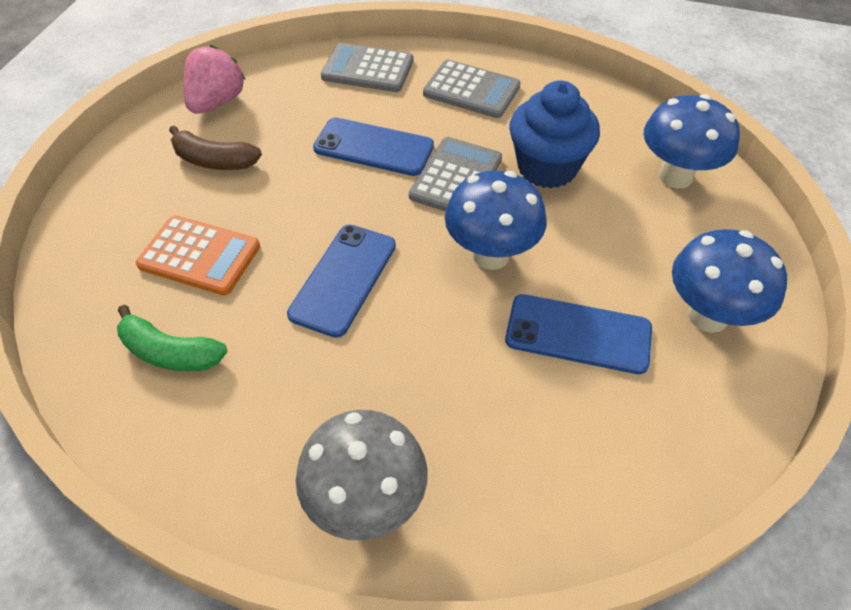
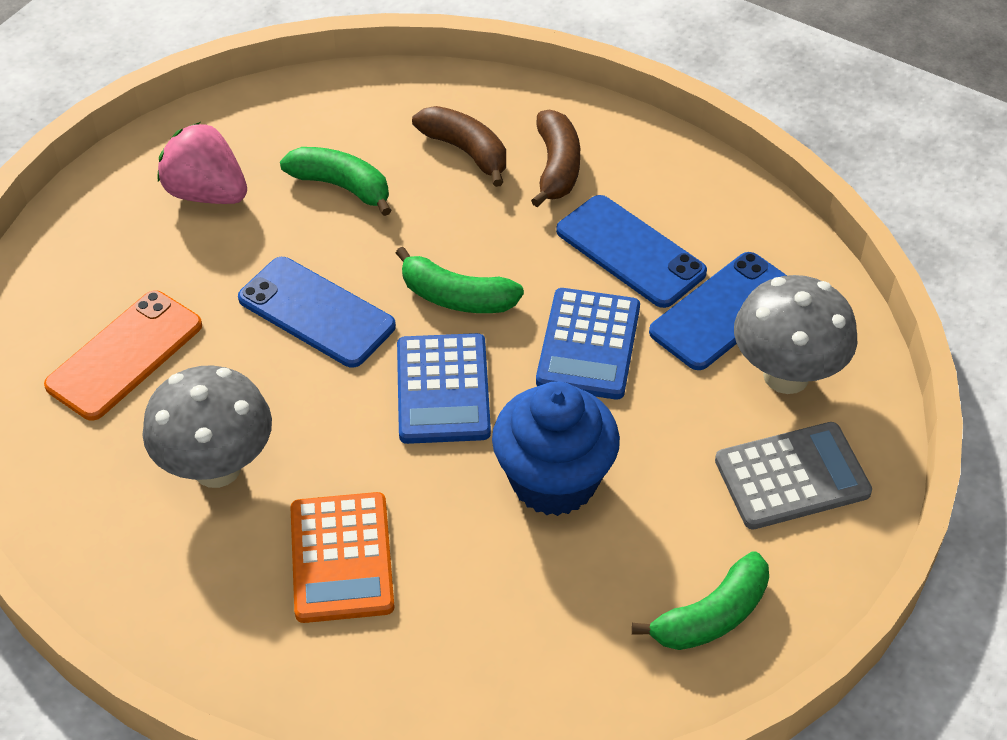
blue calculator: none = 0 -> [397,333,491,444] [536,288,640,400] = 2
blue mushroom: [445,170,547,270] [644,94,740,189] [672,229,787,333] = 3 -> none = 0
brown banana: [169,126,262,170] = 1 -> [412,106,506,187] [531,109,580,208] = 2
green banana: [117,305,227,371] = 1 -> [280,147,392,216] [396,247,524,313] [632,551,769,650] = 3
grey calculator: [321,43,413,92] [409,137,502,212] [423,60,521,118] = 3 -> [715,422,872,530] = 1
grey mushroom: [296,410,428,540] = 1 -> [142,365,272,488] [734,275,857,394] = 2
orange phone: none = 0 -> [44,290,202,421] = 1

